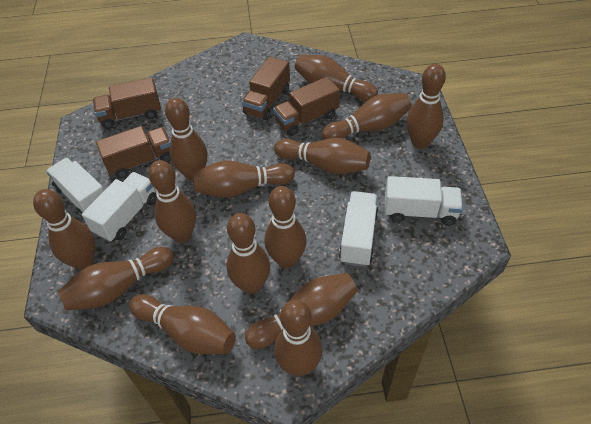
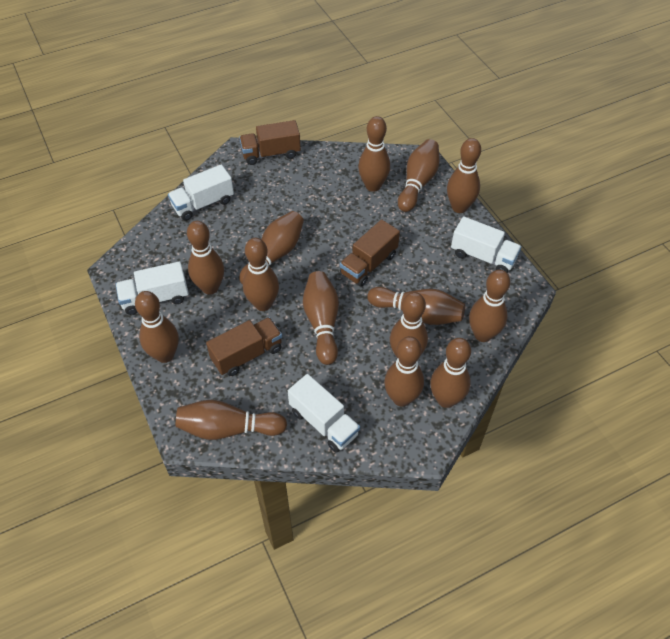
brown truck: [93,77,161,129] [96,126,171,178] [242,56,290,120] [273,77,340,136] = 4 -> [206,317,282,376] [239,120,301,165] [340,219,400,287] = 3

